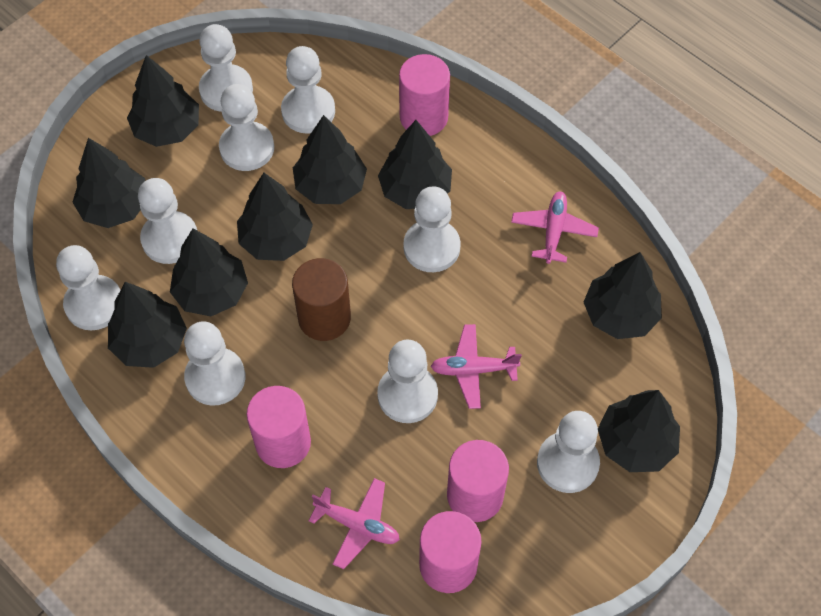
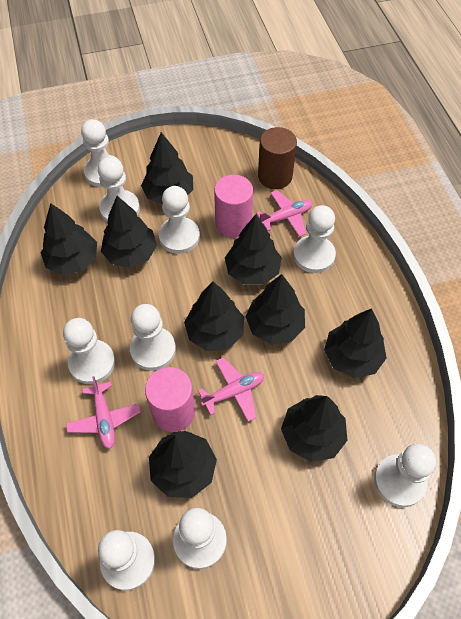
pink cylinder: [247,386,311,468] [399,54,450,136] [419,511,482,593] [447,440,509,522] = 4 -> [145,367,195,432] [214,175,253,238] = 2

